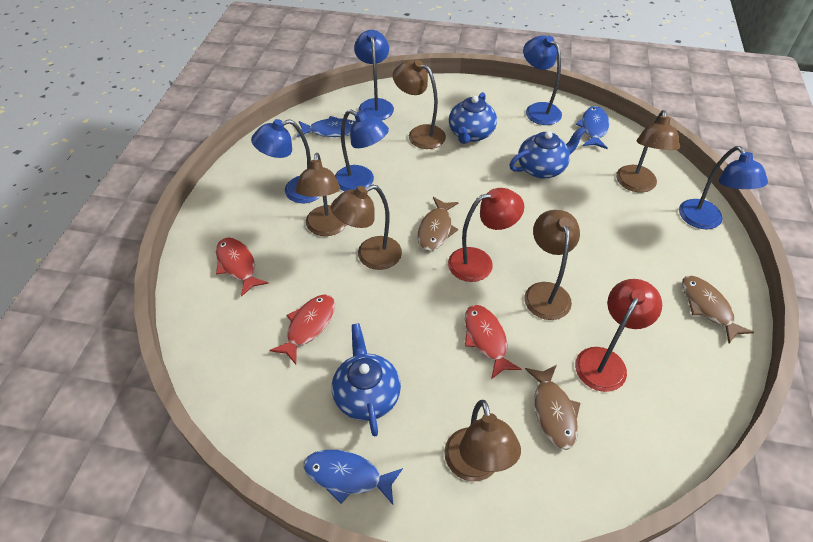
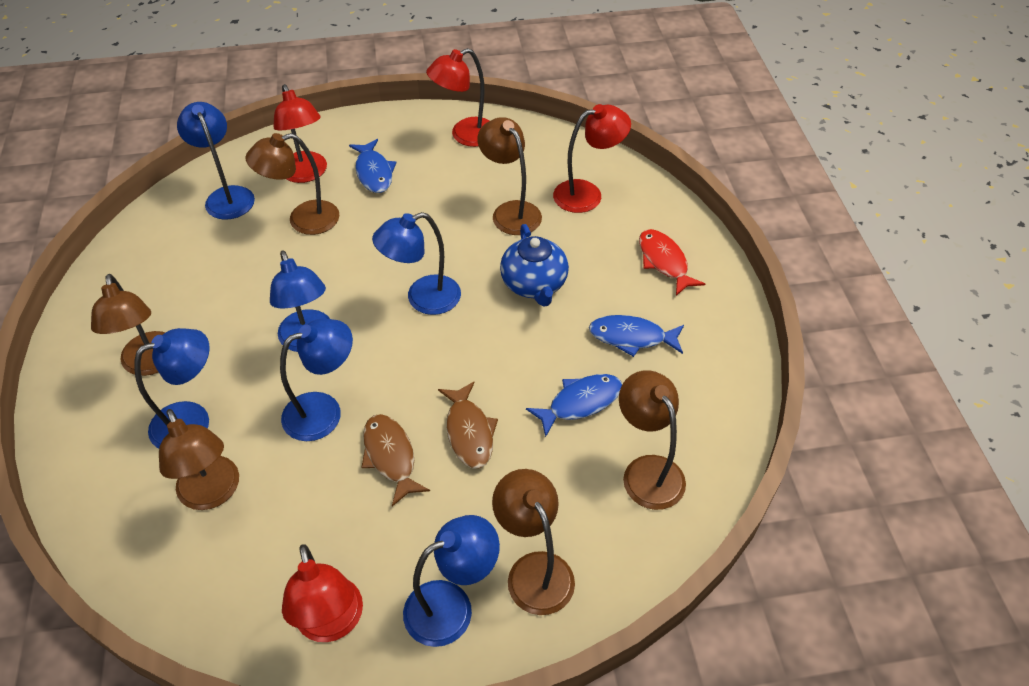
blue lamp: [251,119,321,203] [335,109,389,191] [354,30,394,120] [523,35,562,125] [679,146,768,229] = 5 -> [134,328,210,448] [177,102,255,220] [270,251,330,352] [280,319,353,441] [372,212,461,315] [403,515,500,647] = 6
blue teapot: [332,323,401,437] [449,92,497,144] [509,127,586,178] = 3 -> [500,224,569,307] = 1
brown fish: [417,197,459,251] [525,365,580,450] [682,276,754,343] = 3 -> [361,414,430,506] [438,382,498,469] = 2
red fish: [216,238,269,297] [269,295,335,364] [465,305,522,379] = 3 -> [639,229,705,296] = 1
red lamp: [448,188,524,282] [575,279,662,392] = 2 -> [273,84,327,183] [282,544,363,642] [426,48,489,147] [553,104,631,213] = 4

